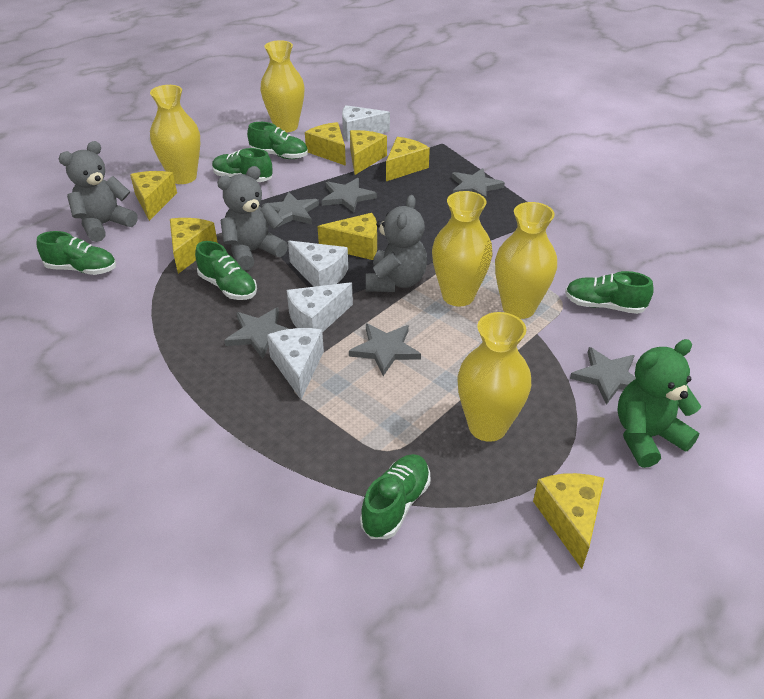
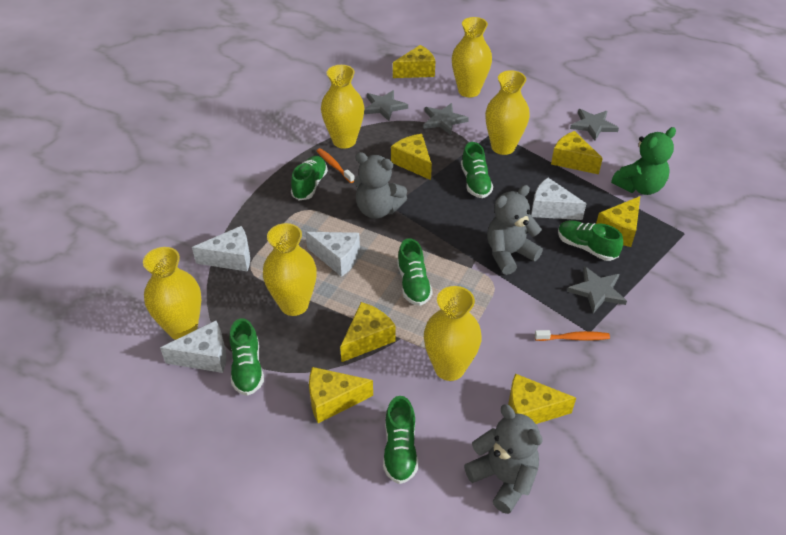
grey star: [224,307,289,359] [262,192,319,228] [321,178,377,213] [349,324,421,376] [452,168,505,199] [570,347,636,405] = 6 -> [364,90,408,121] [423,103,469,135] [567,266,627,313] [570,109,619,141] = 4
orange toothbrush: none = 0 -> [317,148,355,183] [535,330,610,341] = 2
yellow vase: [150,85,200,184] [261,40,305,133] [432,191,493,306] [457,312,531,442] [495,202,557,319] = 5 -> [143,247,201,340] [263,223,317,316] [321,65,364,149] [424,286,482,381] [452,17,492,97] [485,70,530,155] = 6

